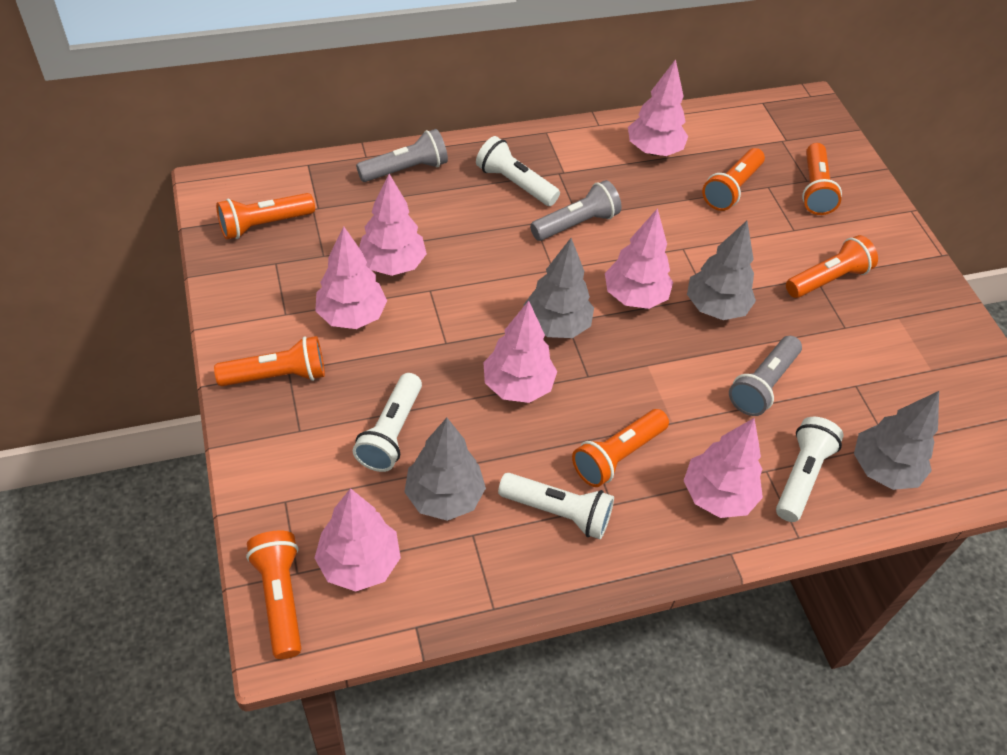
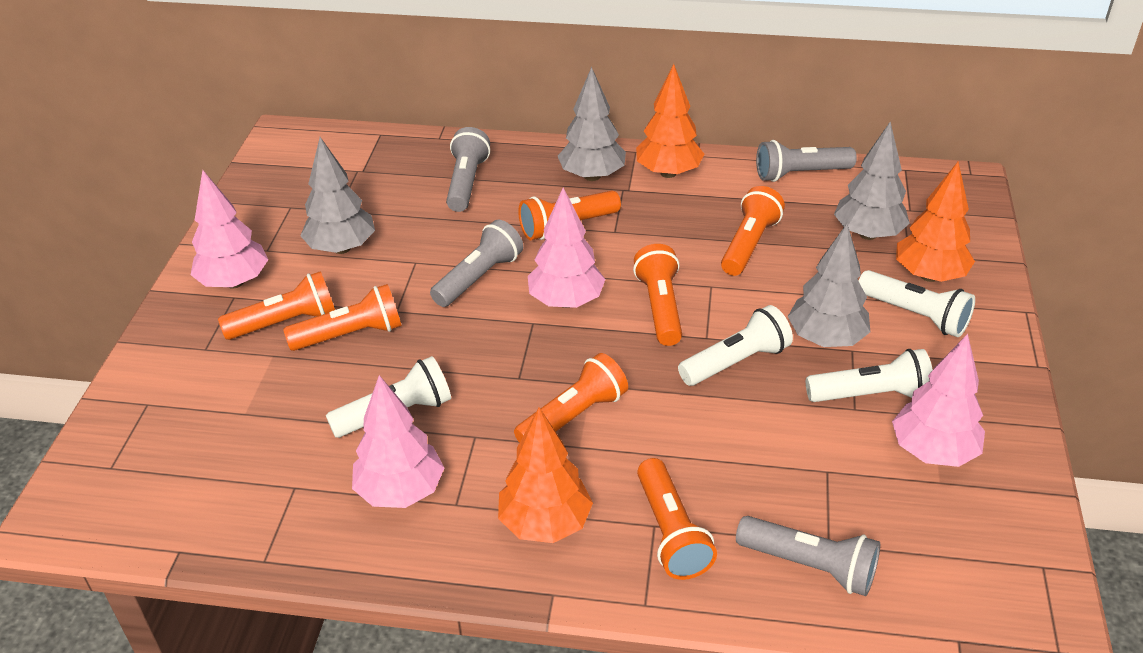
grey flashlight: [356,129,448,182] [530,180,622,241] [729,336,802,416] = 3 -> [430,219,523,307] [446,127,490,212] [736,516,880,596] [756,140,857,182] = 4
orange tree: none = 0 -> [498,407,593,543] [636,64,704,178] [896,162,975,282] = 3
pink tree: [315,226,387,329] [315,488,401,592] [359,174,427,276] [483,301,557,403] [605,208,673,309] [628,59,688,156] [683,418,763,518] = 7 -> [191,170,268,288] [352,375,444,508] [528,188,606,308] [892,334,985,467] = 4

